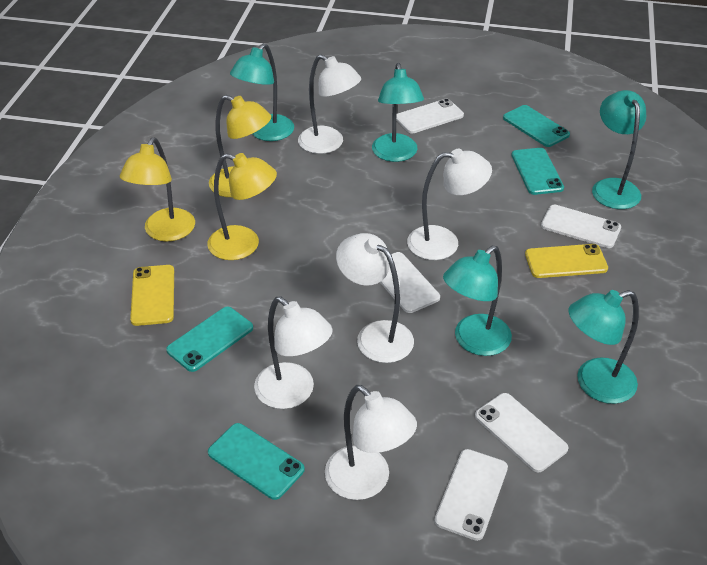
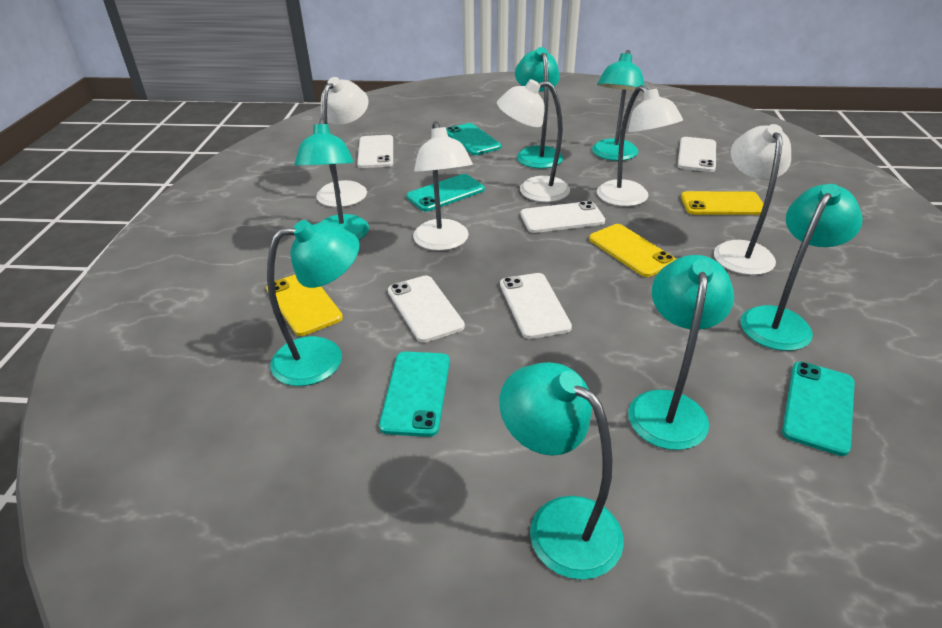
turquoise lamp: [230,43,294,141] [372,63,424,162] [443,245,512,356] [569,290,639,404] [592,90,646,209] = 5 -> [267,220,359,386] [294,118,369,240] [499,362,624,580] [515,47,563,169] [592,50,644,161] [628,255,734,450] [741,184,863,351] = 7
yellow lamp: [120,137,195,242] [208,153,277,260] [209,95,271,197] = 3 -> none = 0
yellow phone: [130,265,174,326] [525,244,608,278] = 2 -> [266,275,343,336] [589,224,676,277] [681,191,764,215] = 3

